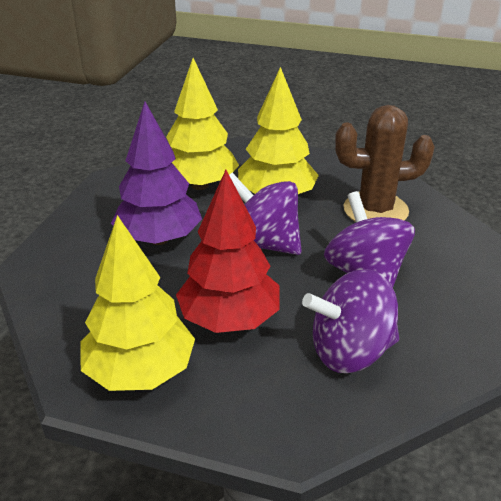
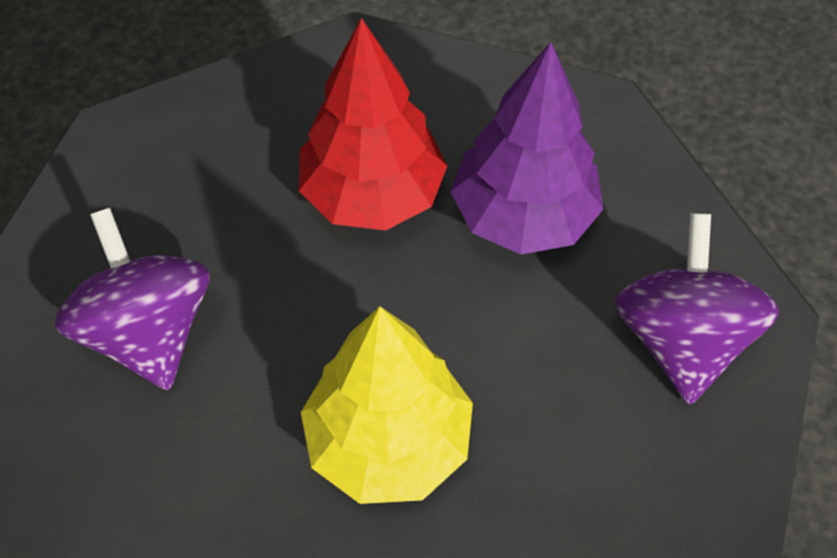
brown cactus: [335,105,435,222] = 1 -> none = 0
purple spinning top: [229,173,302,255] [302,269,399,373] [324,191,415,287] = 3 -> [55,208,210,390] [614,213,779,405] = 2
yellow tree: [81,215,195,391] [166,58,239,190] [238,67,319,194] = 3 -> [301,307,473,504] = 1

